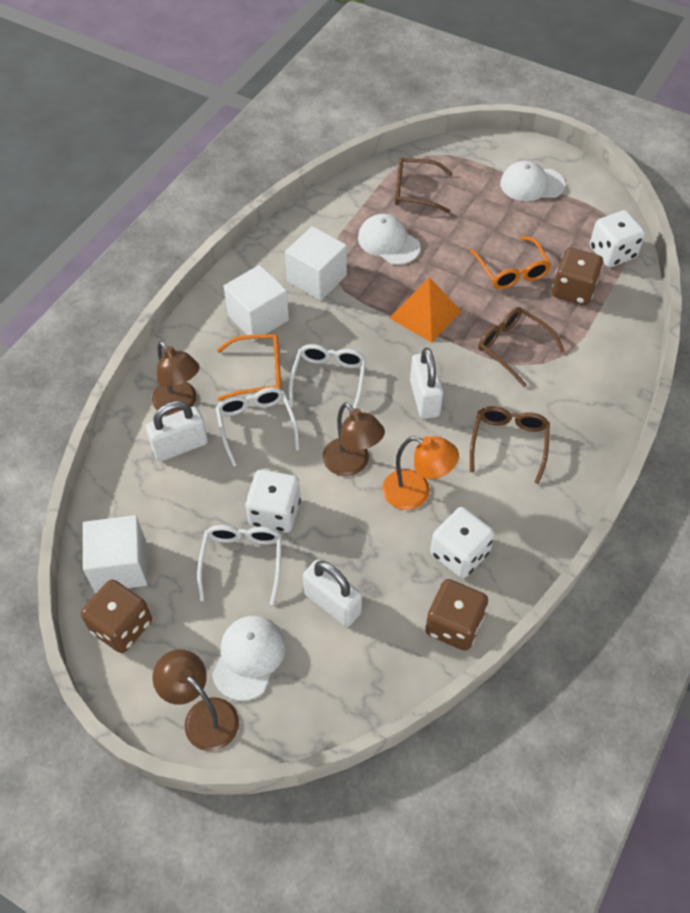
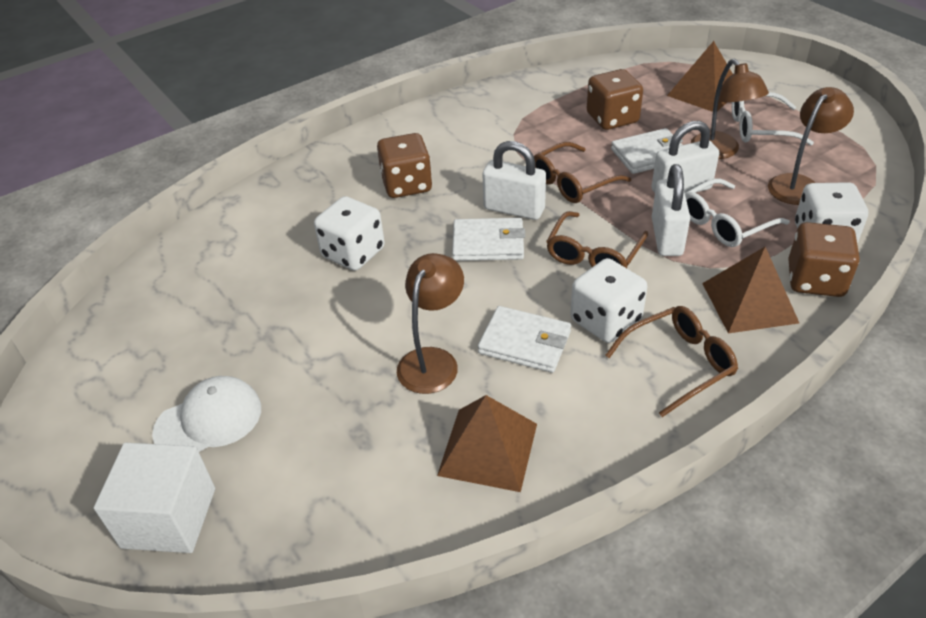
brown pyramid: none = 0 -> [437,395,537,492] [667,41,733,112] [702,247,799,333] = 3
orange glasses: [217,334,282,401] [470,236,551,289] = 2 -> none = 0
orange lamp: [382,436,459,510] = 1 -> none = 0
orange pyramid: [390,277,461,343] = 1 -> none = 0
white cap: [212,616,286,701] [358,214,421,265] [500,161,565,201] = 3 -> [152,376,261,452] = 1
white cube: [83,515,148,592] [224,265,289,341] [285,226,347,301] = 3 -> [94,443,215,553] = 1
white glasses: [197,525,282,605] [216,387,300,467] [289,344,366,409] = 3 -> [685,179,790,247] [732,92,814,145] = 2
white wallet: none = 0 -> [452,218,525,261] [478,306,571,373] [611,128,683,174] = 3

